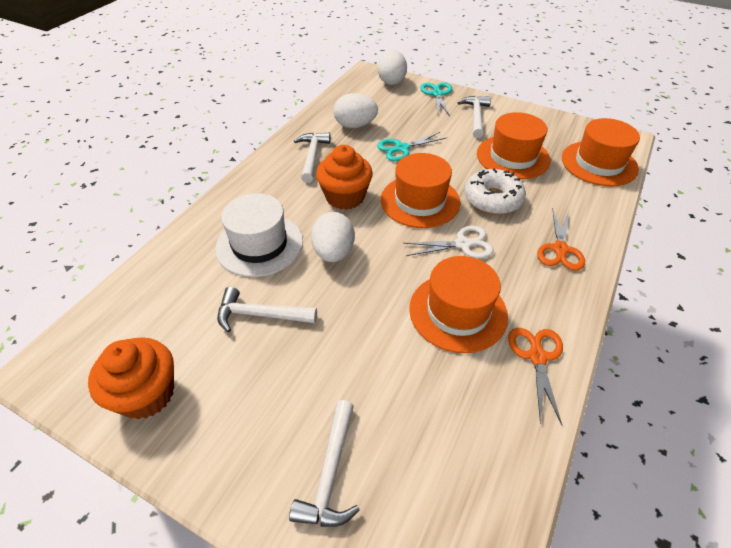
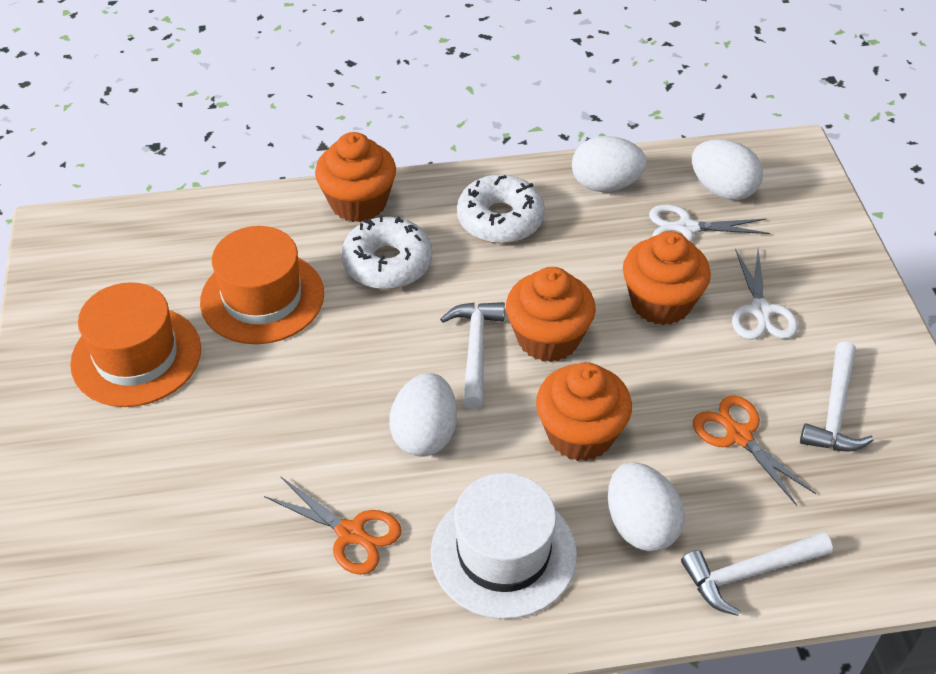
orange cupcake: [88,337,174,419] [316,145,373,210] = 2 -> [315,132,396,222] [506,267,596,362] [536,362,632,461] [623,231,711,325] = 4
orange hat: [381,153,460,228] [409,256,508,353] [477,112,551,179] [562,118,640,186] = 4 -> [70,282,201,407] [200,226,324,344] = 2
turquoise scissors: [377,132,446,161] [420,82,452,116] = 2 -> none = 0
white donut: [464,169,526,214] = 1 -> [342,215,432,289] [457,174,545,243] = 2
white egg: [311,212,355,262] [334,93,378,128] [378,50,407,85] = 3 -> [389,373,457,457] [572,136,647,192] [608,462,685,551] [692,139,763,200] = 4
white hammer: [217,287,317,332] [289,400,360,527] [294,133,331,183] [458,96,491,138] = 4 -> [440,302,505,409] [681,532,833,616] [800,342,874,452] = 3
white scissors: [403,226,494,259] = 1 -> [649,204,770,242] [732,248,798,340] = 2

